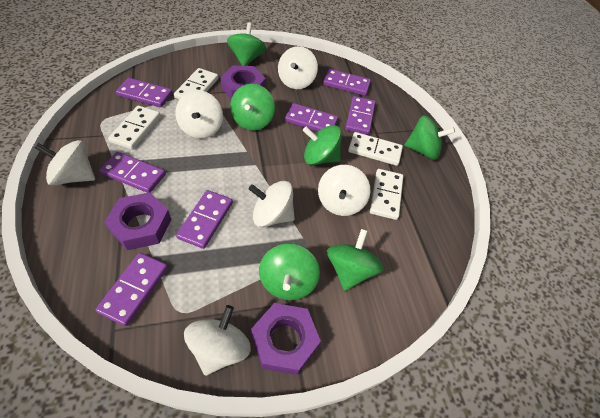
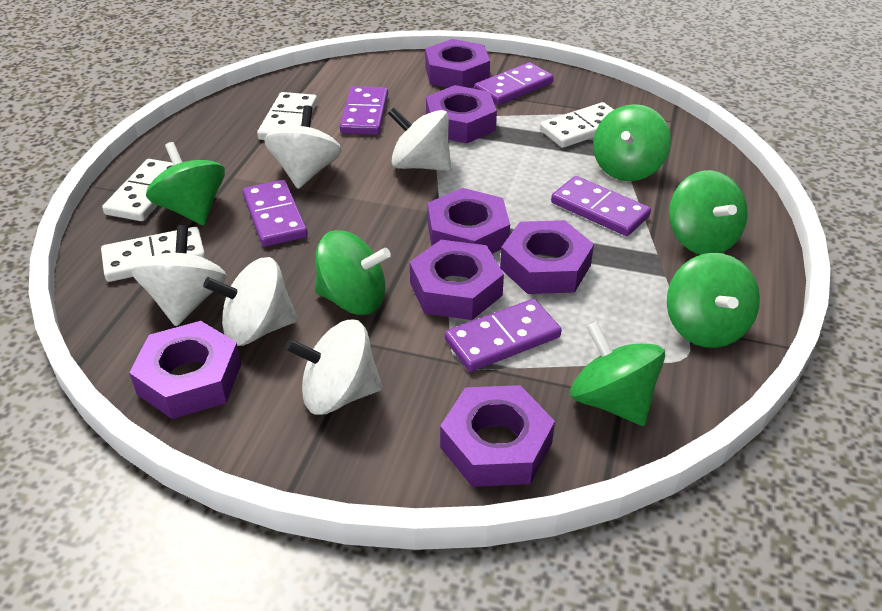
purple domino: [95,253,168,326] [99,152,166,193] [116,78,173,108] [176,190,233,249] [285,103,338,131] [323,69,371,96] [345,96,375,135] = 7 -> [243,180,308,247] [340,86,388,135] [445,299,561,372] [474,62,554,105] [551,176,651,236] = 5
purple nut: [104,193,171,250] [221,66,266,99] [251,303,321,375] = 3 -> [129,321,241,419] [410,240,504,320] [425,39,490,88] [426,85,497,143] [428,188,510,254] [440,385,555,487] [500,220,594,294] = 7
white spinning top: [35,140,95,186] [175,90,223,139] [184,305,251,376] [248,181,295,227] [278,46,318,89] [318,165,370,216] = 6 -> [131,225,227,326] [203,257,298,346] [264,105,342,189] [285,320,382,415] [388,107,451,171] = 5

